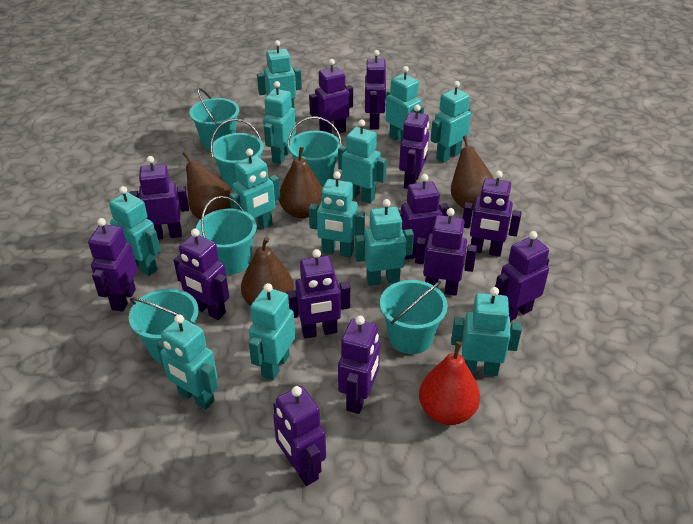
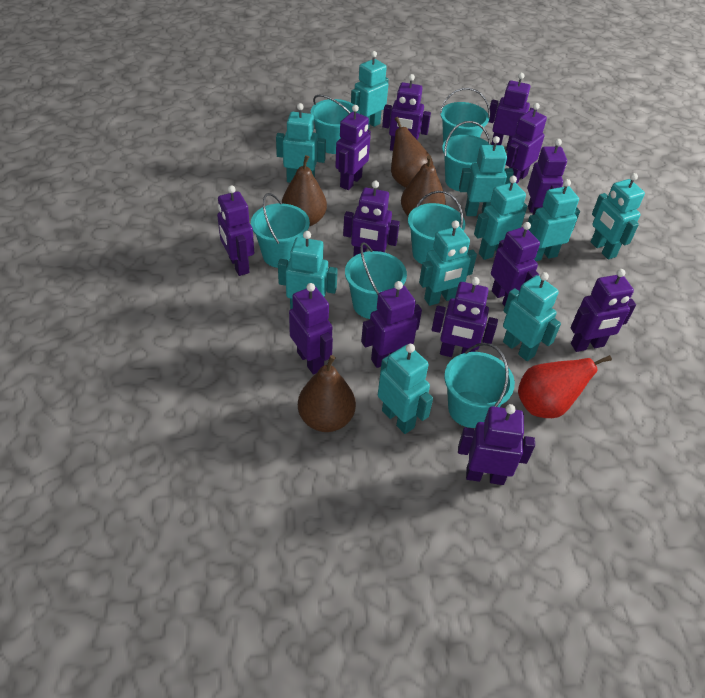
turquoise bucket: [129,288,199,363] [189,88,239,150] [196,196,257,275] [210,119,264,190] [287,116,342,187] [380,280,448,354] = 6 -> [251,193,310,268] [311,95,360,154] [345,242,407,319] [408,191,465,264] [440,88,490,143] [442,121,491,191] [444,343,515,428] = 7
turquoise robot: [109,186,161,276] [156,314,218,410] [229,149,281,233] [249,283,295,380] [257,40,302,109] [263,81,296,164] [309,171,365,257] [338,120,387,204] [355,199,414,286] [386,66,424,142] [431,81,471,163] [451,287,522,376] = 12 -> [276,103,326,183] [278,231,338,310] [351,51,389,129] [378,344,433,434] [419,220,477,306] [459,136,514,216] [474,176,527,260] [503,272,561,361] [528,179,580,261] [591,173,645,259] = 10

